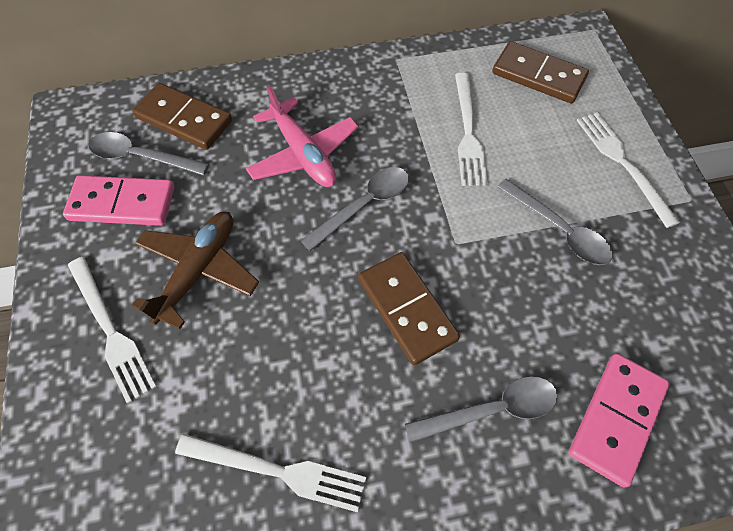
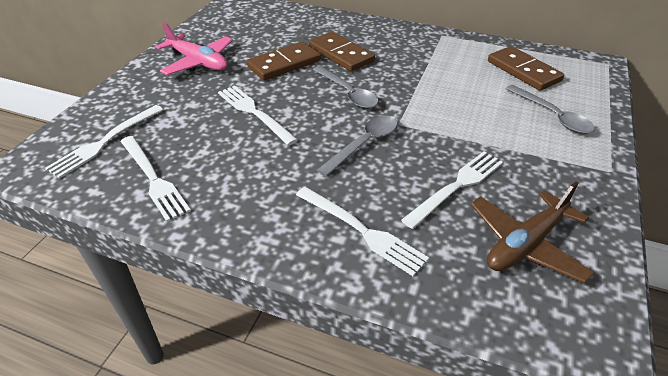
grey spoon: [88,132,209,175] [300,167,409,251] [405,376,558,443] [497,179,612,265] = 4 -> [313,66,378,109] [317,115,397,177] [506,85,595,134] = 3
pink domino: [63,175,174,226] [569,353,670,488] = 2 -> none = 0
white fork: [68,257,157,404] [175,434,366,512] [455,73,488,186] [577,112,680,228] = 4 -> [45,105,163,179] [120,136,191,222] [218,85,298,146] [296,187,429,276] [401,151,503,229] = 5

